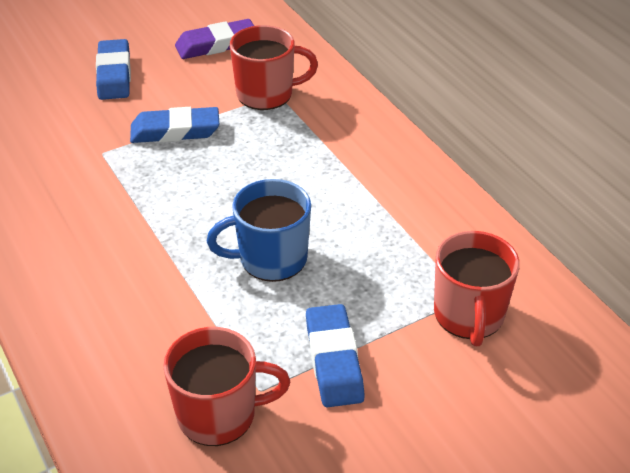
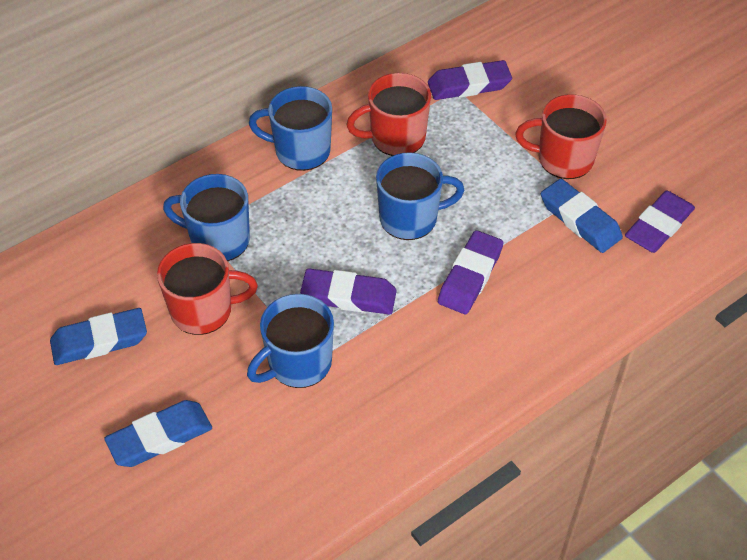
blue mug: [207,179,311,282] = 1 -> [163,174,250,261] [247,294,334,388] [249,86,332,171] [376,152,465,240] = 4
purple eraser: [175,19,254,59] = 1 -> [300,268,397,315] [428,60,512,100] [438,230,503,314] [625,191,695,253] = 4

